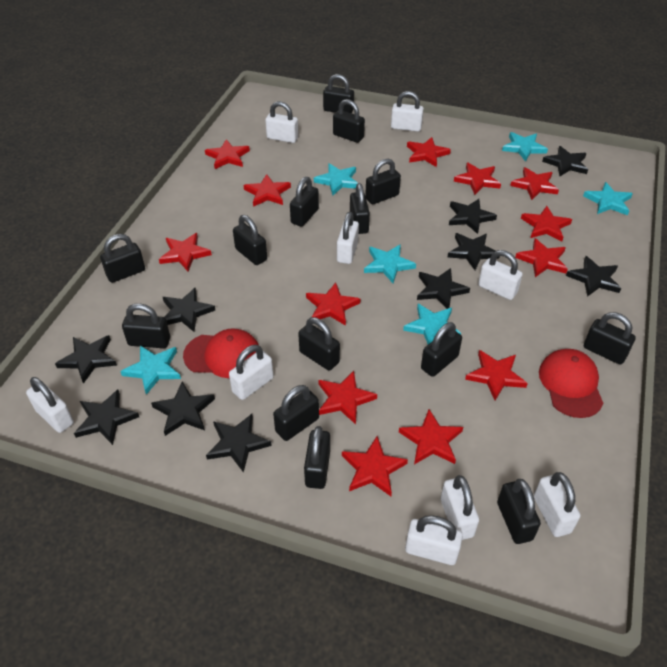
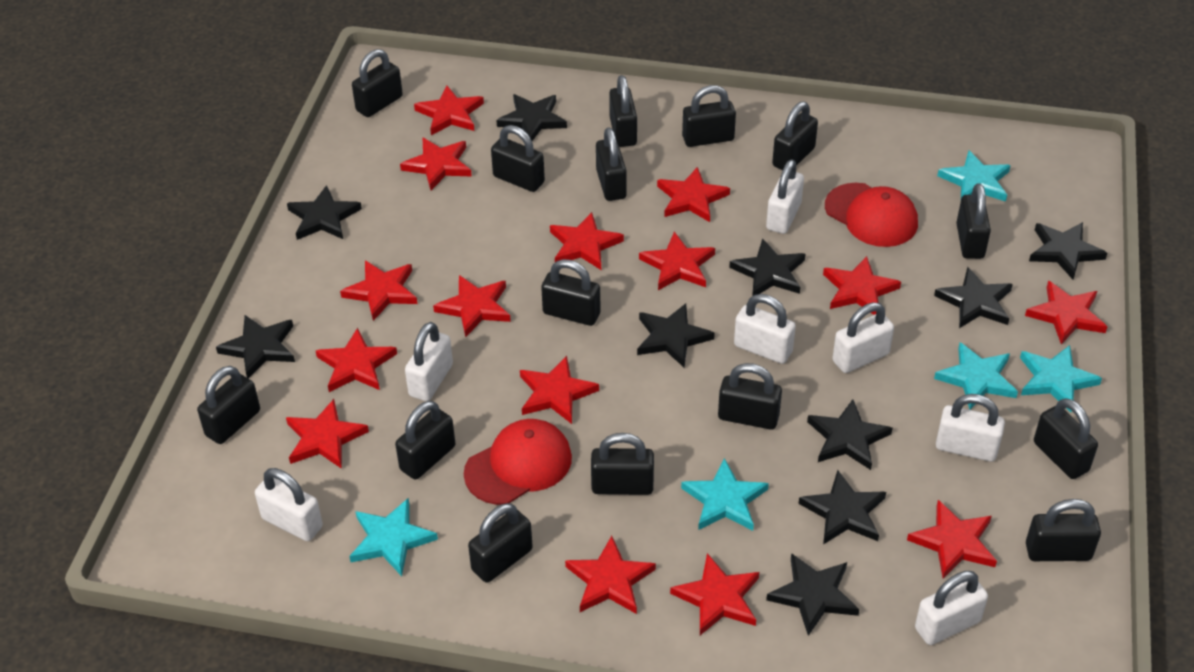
black padlock: [100,234,145,283] [122,303,170,348] [233,215,267,265] [273,385,319,441] [290,177,319,227] [298,317,340,370] [304,426,330,489] [323,74,354,113] [333,99,365,143] [350,183,370,234] [365,159,401,204] [421,322,462,377] [497,479,541,544] [584,312,636,364] = 14 -> [197,366,260,444] [352,49,403,117] [395,401,455,480] [468,503,533,583] [491,125,545,192] [541,259,601,326] [591,433,654,495] [596,127,627,201] [609,75,637,147] [682,85,736,147] [718,363,782,430] [772,102,818,170] [956,183,991,259] [1026,499,1101,561] [1034,398,1098,479] = 15
red star: [159,233,212,271] [205,139,250,169] [244,174,291,207] [306,282,360,326] [318,371,377,424] [342,436,408,496] [399,409,463,464] [407,137,451,167] [454,162,501,195] [465,350,528,400] [510,167,559,200] [515,238,568,277] [521,206,572,242] = 13 -> [286,399,369,469] [316,328,397,392] [340,260,418,321] [400,137,472,190] [414,85,484,135] [433,275,511,337] [520,356,599,424] [550,212,624,270] [565,536,656,614] [639,232,715,290] [657,167,730,222] [670,553,759,635] [823,256,901,315] [907,500,997,578] [1025,281,1108,345] = 15
turquoise star: [120,345,181,395] [314,163,358,196] [364,244,416,283] [403,304,461,345] [502,132,548,162] [583,182,633,216] = 6 -> [349,498,438,576] [681,458,769,531] [934,342,1018,410] [937,150,1011,202] [1020,345,1102,412] = 5
white padlock: [26,377,74,433] [229,345,274,400] [265,101,299,143] [337,212,359,264] [391,91,424,132] [405,515,463,565] [441,475,479,540] [478,250,523,300] [534,472,580,537] = 9 -> [255,468,323,541] [405,322,453,401] [734,294,796,364] [766,159,804,234] [832,302,894,373] [915,571,988,645] [936,394,1005,462] = 7

